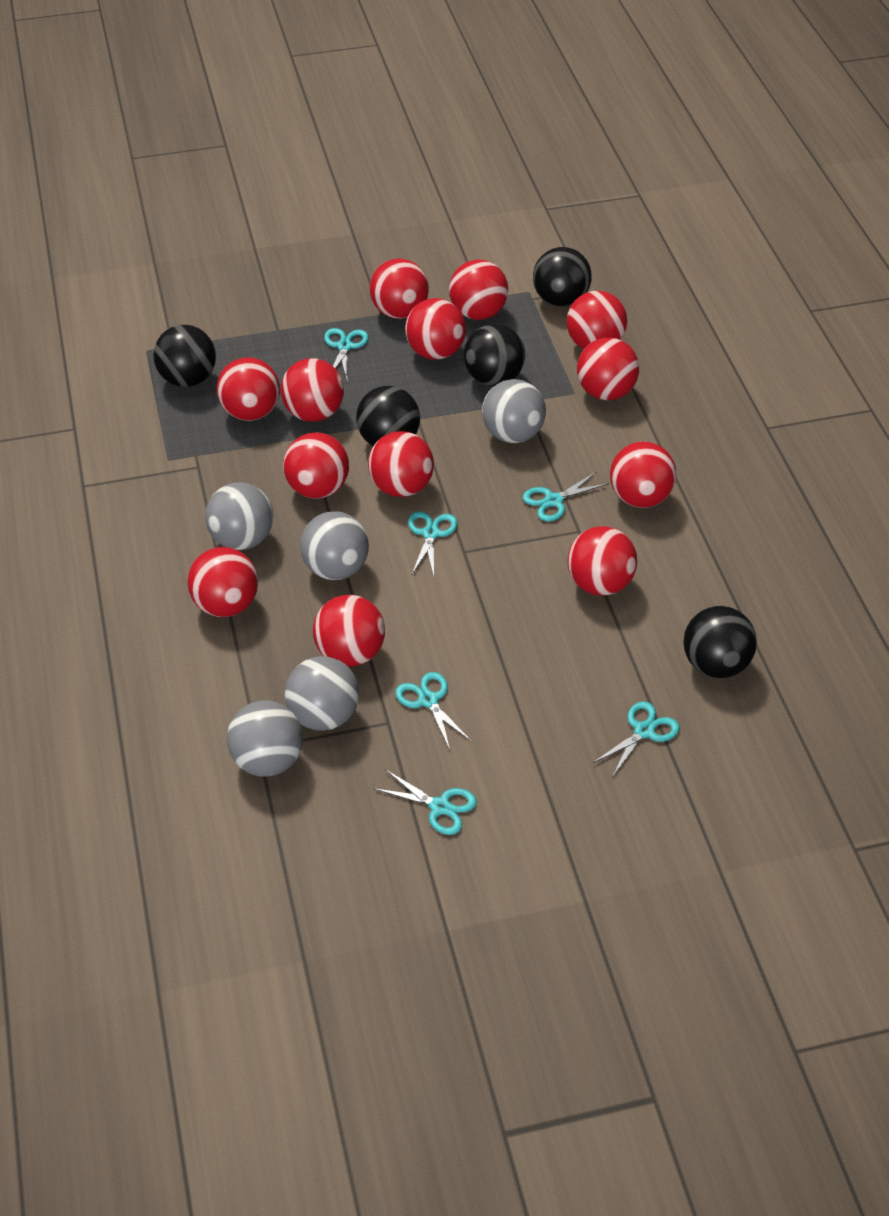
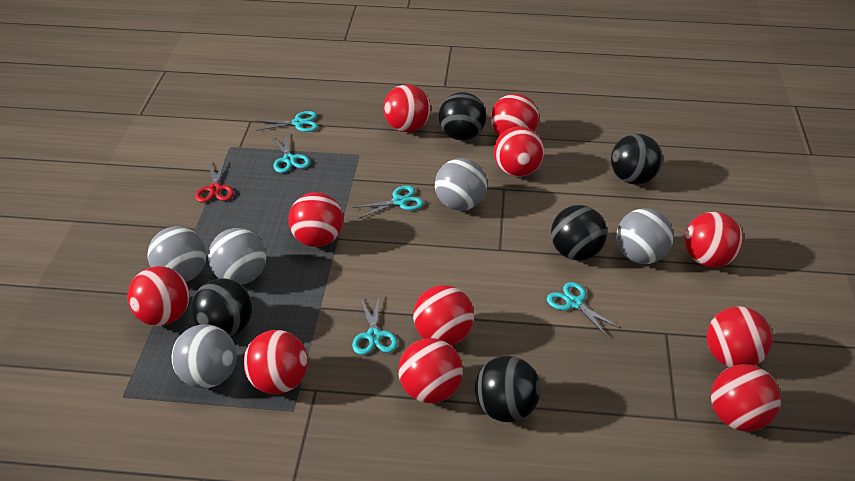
red ball: [187,547,258,617] [217,358,280,421] [281,358,344,422] [283,432,349,499] [313,595,385,667] [368,431,434,497] [370,258,429,319] [405,298,466,360] [449,259,508,320] [567,291,627,349] [568,526,637,596] [577,337,639,400] [610,441,676,508] = 13 -> [127,266,190,326] [243,330,308,394] [289,192,343,247] [383,84,431,132] [398,338,463,403] [413,285,474,345] [491,94,539,136] [494,126,544,177] [685,212,743,268] [707,306,773,367] [711,364,781,432] = 11
red scissors: none = 0 -> [195,160,234,203] = 1
turquoise scissors: [324,328,369,379] [373,769,477,835] [395,672,472,750] [408,511,457,576] [522,471,609,521] [593,701,679,776] = 6 -> [255,111,318,132] [271,135,310,173] [352,186,424,219] [352,295,397,355] [547,282,620,336] = 5

